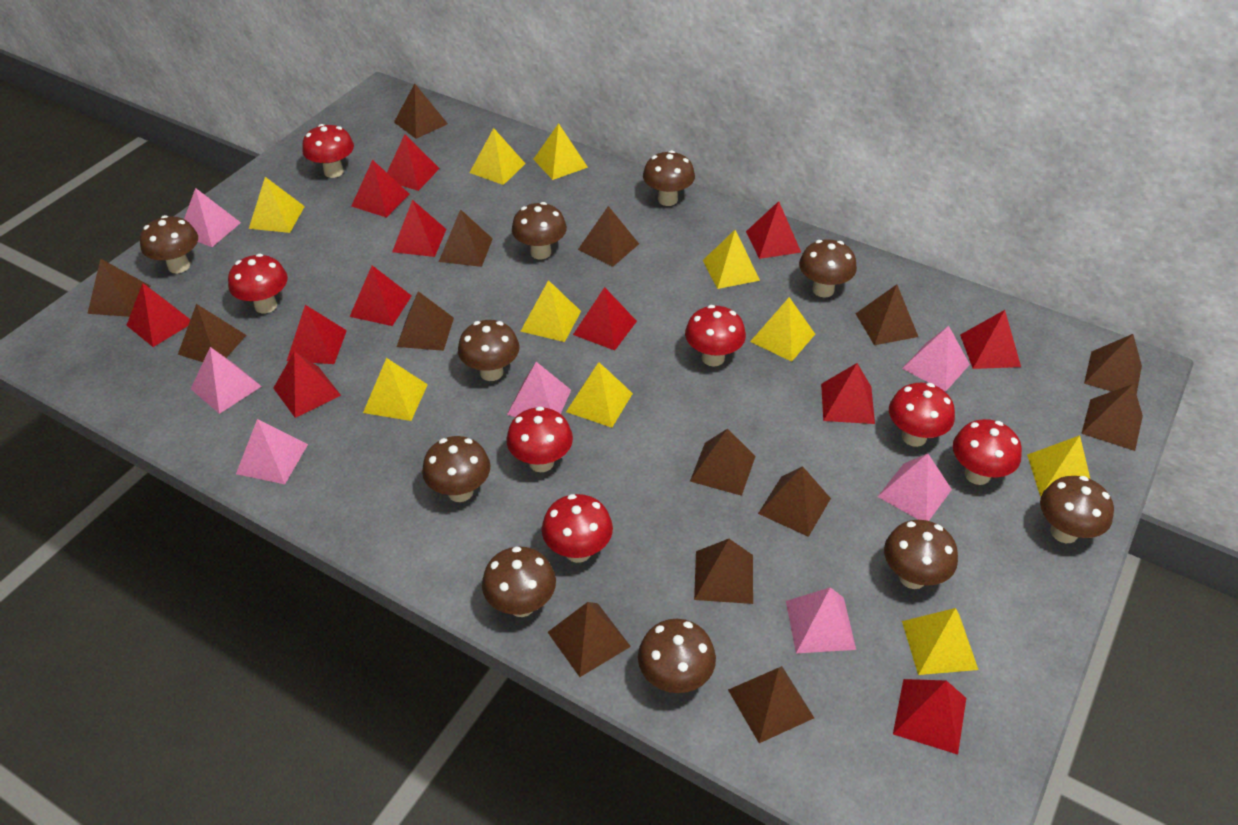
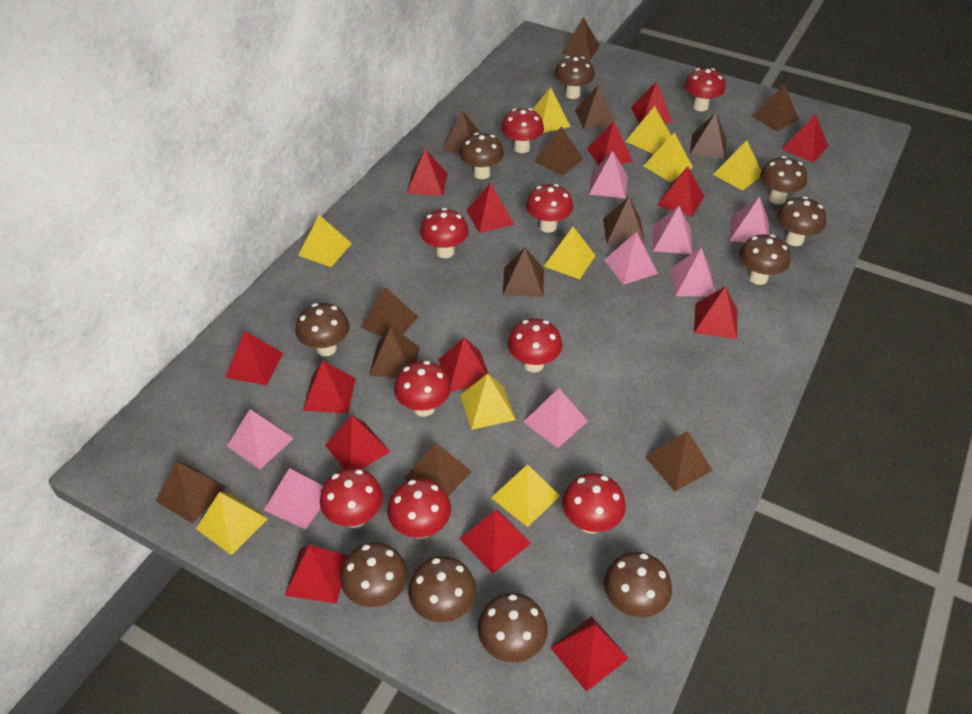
brown pyramid: [87,259,150,317] [178,304,246,362] [394,84,448,139] [397,291,454,351] [439,209,493,267] [548,602,631,677] [578,206,639,267] [690,428,756,496] [694,539,753,604] [728,666,814,743] [758,466,831,537] [856,284,918,345] [1081,384,1143,451] [1084,334,1142,395] = 14 -> [156,462,226,523] [361,287,418,337] [369,327,420,378] [404,442,472,496] [442,110,480,154] [503,248,544,297] [535,126,583,176] [561,17,600,60] [575,84,615,129] [603,197,645,244] [645,431,713,491] [690,112,726,159] [752,84,799,131] = 13
pink pyramid: [184,188,241,247] [191,347,262,414] [236,419,308,484] [507,362,571,417] [786,587,856,653] [878,453,952,521] [902,326,970,392] = 7 -> [227,409,294,469] [264,468,323,529] [524,388,588,448] [589,151,628,198] [604,232,658,285] [652,206,692,254] [670,248,715,296] [730,196,769,243] = 8
red mushroom: [228,254,288,313] [302,124,354,178] [506,406,573,472] [542,494,613,563] [685,305,746,367] [889,383,955,447] [953,419,1022,485] = 7 -> [320,468,383,528] [388,478,451,539] [394,361,451,417] [420,208,469,258] [501,108,544,153] [508,319,562,373] [526,184,573,233] [562,473,626,534] [684,68,725,111] = 9
red pyramid: [126,283,191,347] [273,351,341,418] [287,305,347,364] [350,265,412,326] [351,160,410,218] [387,134,440,191] [392,200,446,257] [573,287,637,350] [746,201,801,259] [821,363,875,424] [893,679,966,755] [960,310,1021,369] = 12 -> [225,331,283,386] [285,545,348,603] [303,360,356,413] [325,415,390,469] [407,149,448,196] [439,337,489,392] [460,510,531,573] [466,183,515,233] [550,616,629,692] [587,121,633,165] [631,81,672,124] [657,167,704,217] [694,286,737,339] [781,114,828,163] = 14
yellow pyramid: [249,177,305,233] [363,358,428,421] [469,128,526,185] [520,280,581,342] [533,123,588,180] [566,362,633,428] [703,230,760,289] [750,297,815,362] [902,608,979,675] [1027,435,1090,497] = 10 -> [196,492,268,555] [298,215,352,267] [460,374,516,430] [491,464,560,527] [533,87,571,133] [544,227,596,279] [626,106,671,154] [644,132,693,182] [713,141,761,191] = 9

